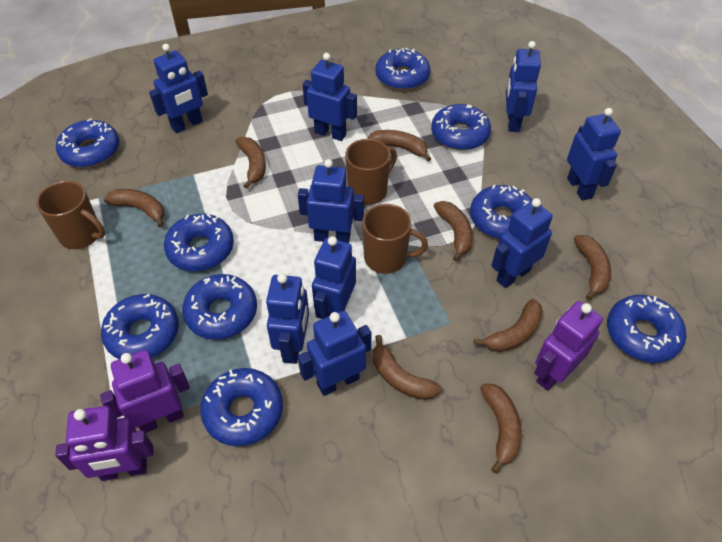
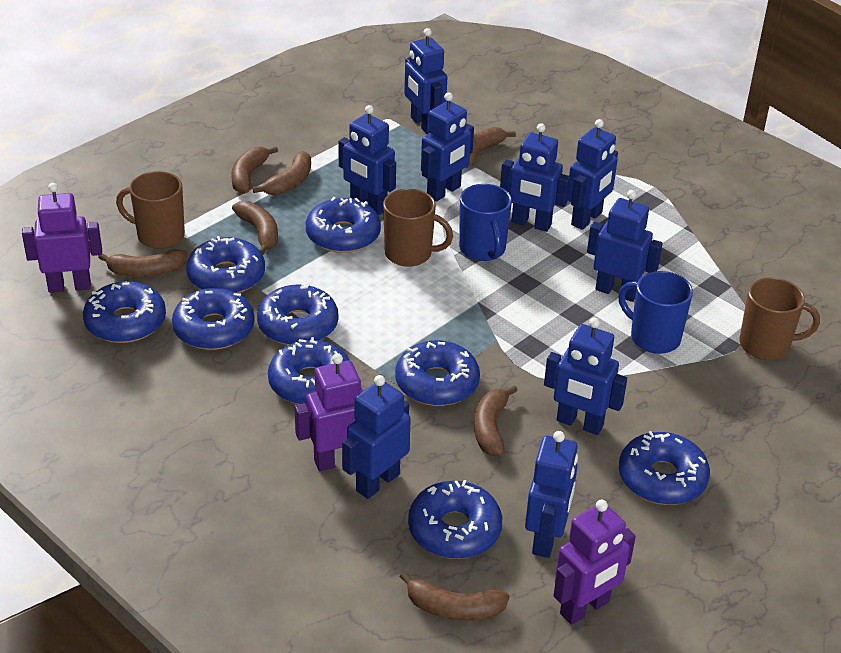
blue mug: none = 0 -> [459,184,512,261] [618,271,693,354] = 2
brown banana: [104,189,165,228] [235,137,266,189] [367,130,431,161] [373,335,442,400] [434,201,473,262] [474,299,543,352] [480,384,522,474] [574,235,611,300] = 8 -> [98,249,188,277] [231,146,278,194] [232,201,278,255] [253,151,311,195] [399,571,510,621] [466,127,516,168] [474,385,518,456] = 7

